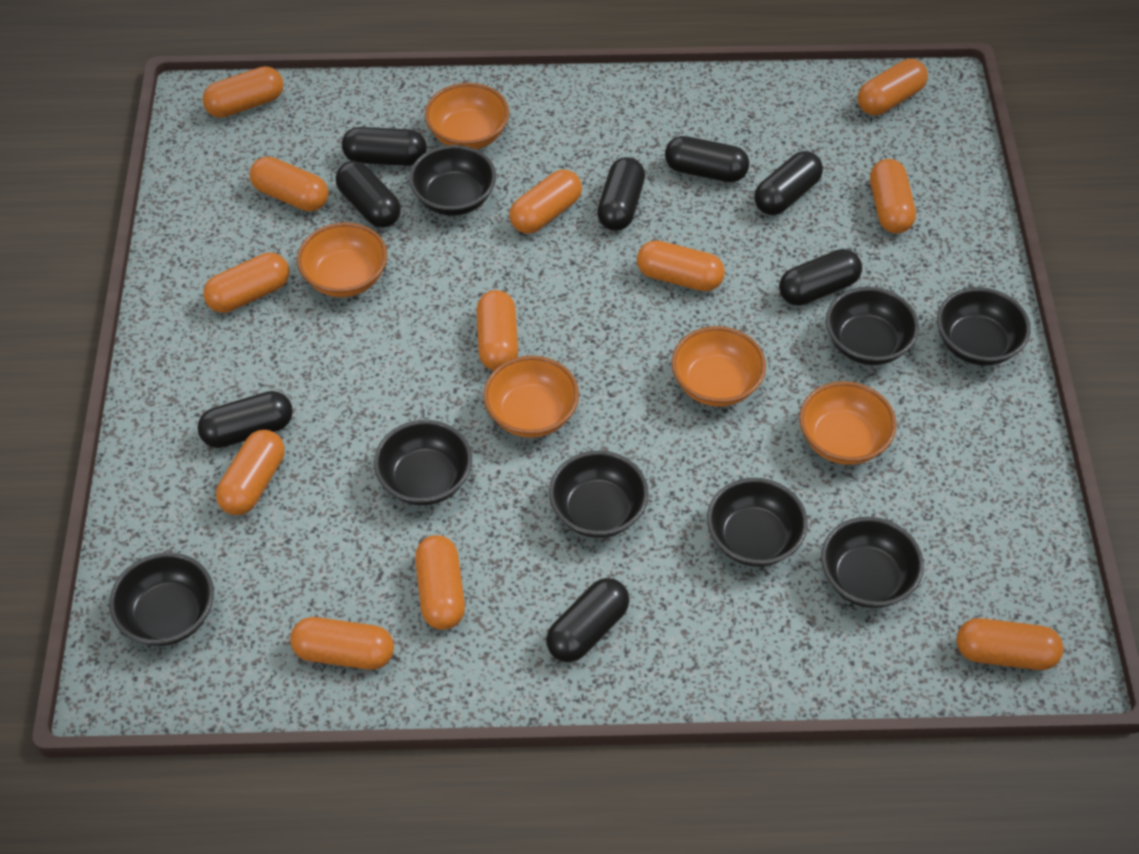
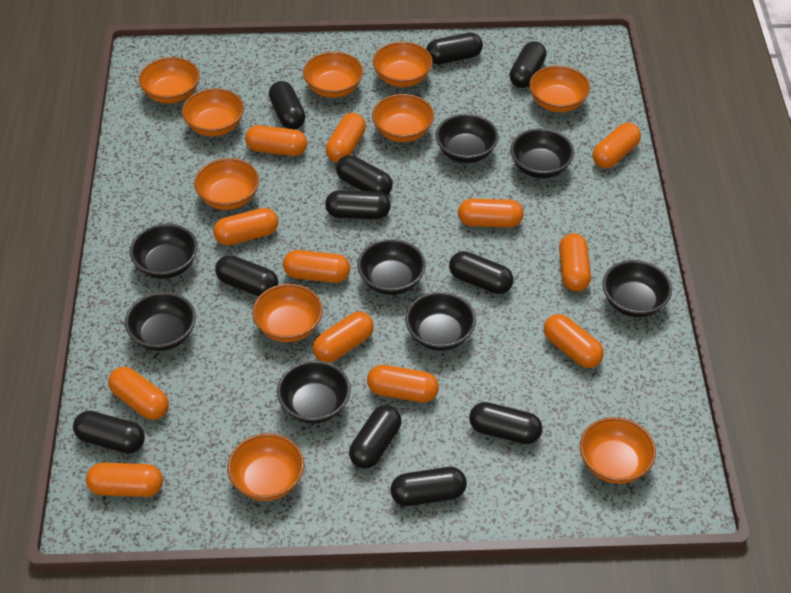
black capsule: [197,391,293,448] [336,161,401,228] [342,127,427,166] [546,578,629,662] [597,157,645,231] [665,136,749,182] [754,151,823,215] [779,249,862,306] = 8 -> [73,411,145,453] [215,255,278,296] [269,81,305,130] [325,190,391,219] [336,155,393,196] [349,405,402,469] [391,467,467,506] [426,33,483,64] [449,251,513,294] [469,402,543,444] [510,41,547,88] = 11
orange bowl: [297,222,387,297] [425,83,509,149] [483,356,579,438] [671,326,766,407] [799,381,897,465] = 5 -> [139,57,200,104] [182,88,244,136] [194,158,259,210] [227,433,304,501] [252,284,323,342] [303,52,363,98] [372,94,434,142] [373,41,433,87] [529,65,590,112] [580,417,656,484] = 10

